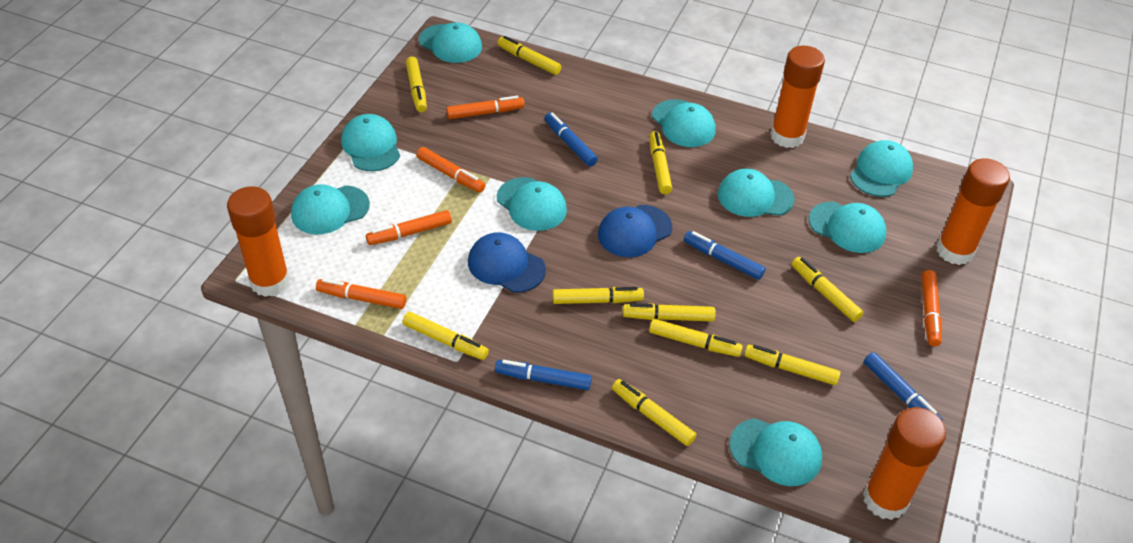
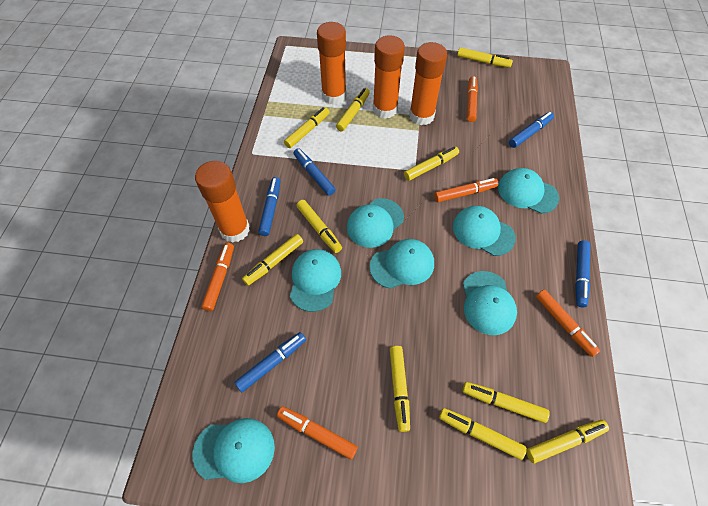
blue cap: [468,232,546,293] [598,205,672,257] = 2 -> none = 0
blue marker: [495,360,592,390] [545,112,598,167] [684,231,765,280] [864,352,943,421] = 4 -> [234,332,306,392] [258,177,281,236] [294,148,336,196] [509,112,554,148] [575,240,590,308] = 5
turquoise cap: [291,184,370,234] [341,114,400,171] [419,22,482,63] [497,177,567,231] [652,99,715,147] [718,169,795,217] [729,418,822,486] [809,201,886,253] [850,140,913,197] = 9 -> [193,418,275,483] [290,249,341,312] [347,198,404,248] [370,239,434,289] [453,206,516,256] [463,271,517,335] [498,168,559,214] = 7

